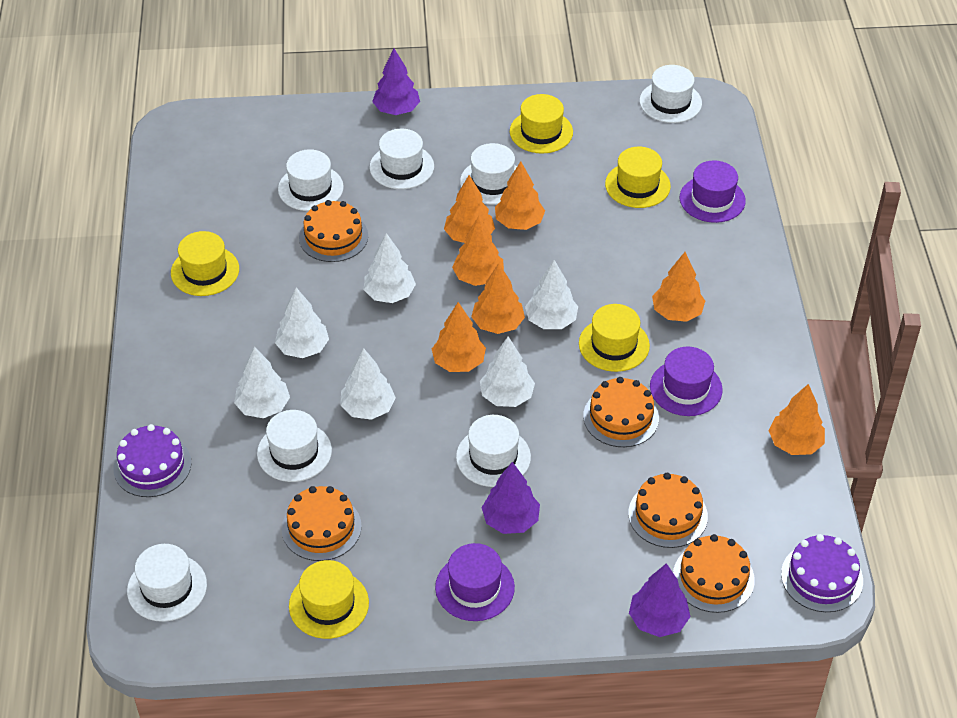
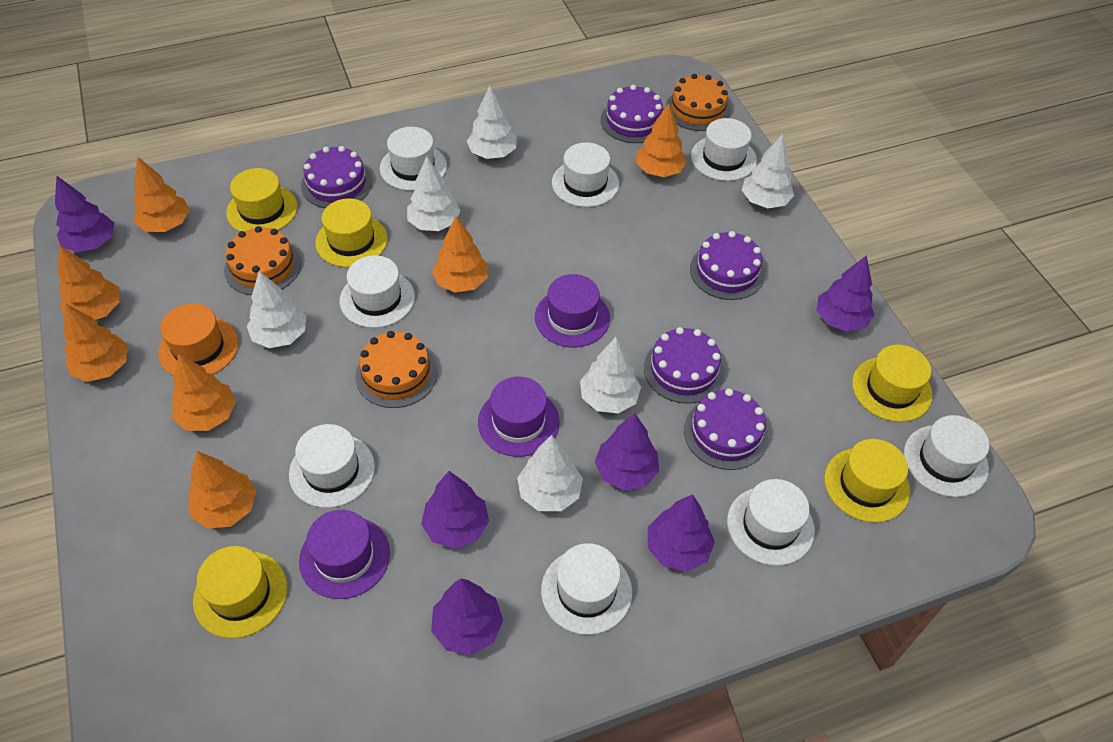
orange cake: [282,486,362,561] [299,200,368,262] [583,377,659,447] [628,473,708,548] [673,534,755,613] = 5 -> [224,226,301,295] [355,331,437,408] [666,74,731,131] = 3
orange hat: none = 0 -> [158,303,238,376] = 1
purple cake: [113,424,191,497] [781,534,863,612] = 2 -> [301,146,372,208] [601,85,663,143] [644,327,724,404] [684,388,768,470] [690,231,765,300] = 5
purple tree: [372,49,420,115] [482,462,540,534] [629,563,691,637] = 3 -> [55,175,114,253] [421,471,489,549] [431,579,503,655] [595,413,659,490] [648,494,715,572] [817,255,874,332] = 6
white hat: [127,544,207,622] [257,410,332,482] [278,149,344,211] [370,129,434,189] [456,415,531,487] [460,143,517,205] [640,65,702,123] = 7 -> [289,424,375,508] [340,255,415,328] [380,127,447,191] [541,543,632,635] [552,142,619,207] [691,118,757,181] [727,479,815,566] [904,415,989,497] = 8

